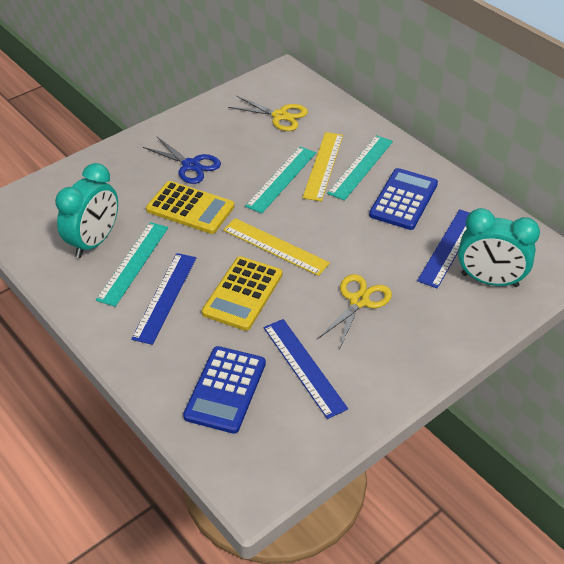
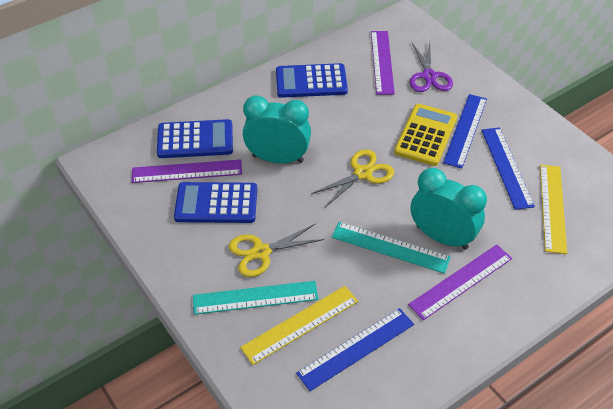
blue calculator: [183,346,266,434] [369,168,438,230] = 2 -> [157,119,233,158] [174,182,257,223] [276,63,348,98] = 3
blue scissors: [143,137,221,184] = 1 -> none = 0
purple ruler: none = 0 -> [132,159,242,183] [371,31,395,95] [408,245,512,320] = 3
purple scissors: none = 0 -> [410,42,453,92] = 1
turquoise ruler: [96,222,168,307] [245,146,316,213] [327,135,393,201] = 3 -> [193,281,319,315] [332,222,451,274] = 2
yellow calculator: [146,181,234,234] [202,256,282,331] = 2 -> [394,104,457,166] = 1

